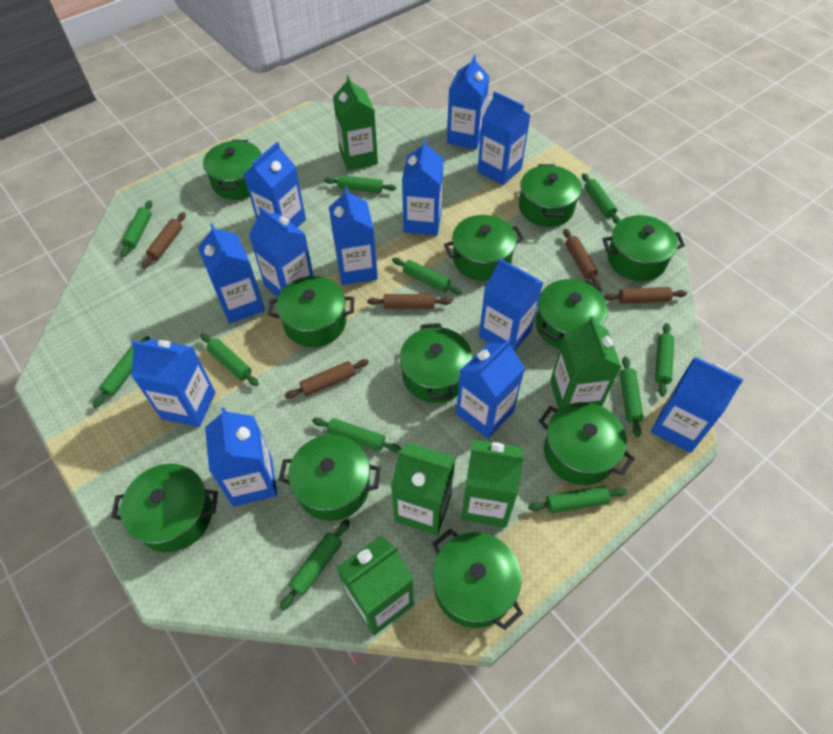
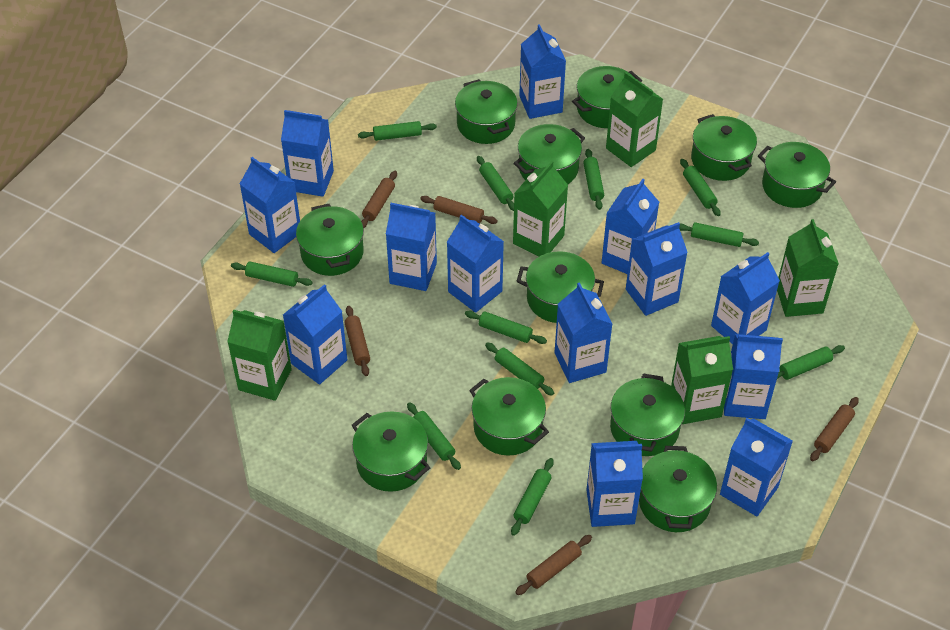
blue carton: [131,339,215,427] [198,224,265,324] [205,407,277,507] [244,142,306,228] [249,207,314,297] [329,187,378,285] [402,139,444,236] [447,55,490,149] [456,339,525,439] [477,91,530,185] [479,258,544,351] [651,357,744,453] = 12 -> [240,157,300,253] [281,110,334,197] [283,284,347,385] [386,203,437,291] [447,215,504,313] [519,24,566,119] [554,282,612,383] [587,441,643,527] [602,179,659,274] [626,222,688,316] [711,252,780,344] [720,418,793,516] [724,334,783,419] = 13

